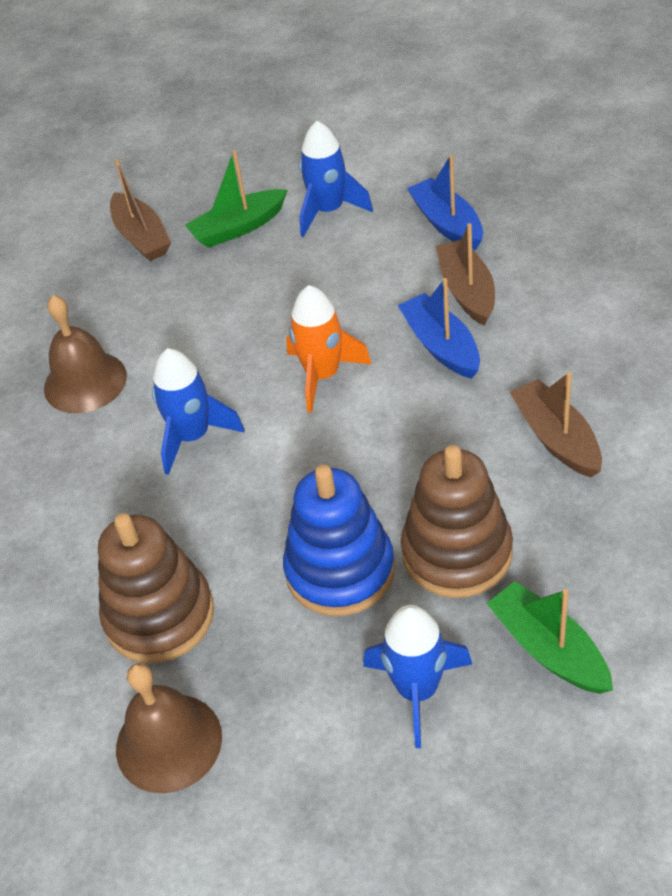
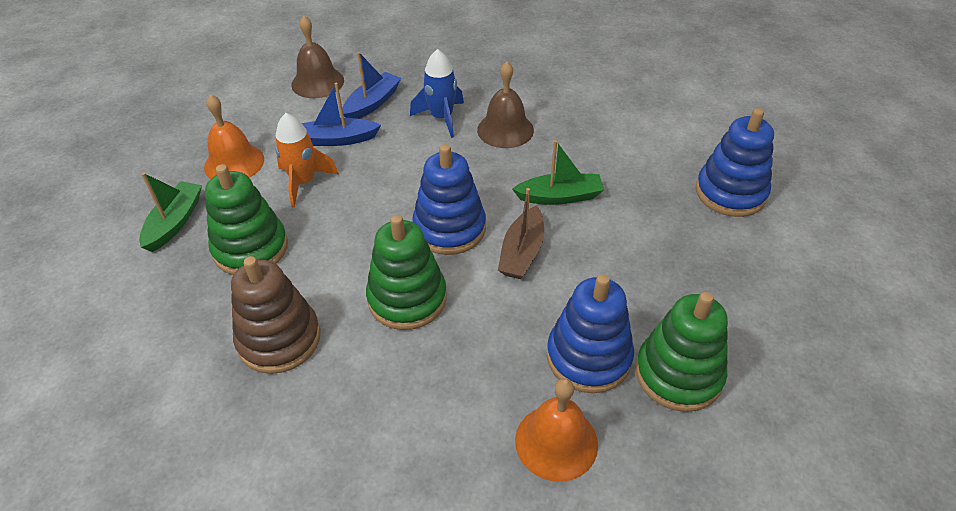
blue rocket: [152,348,244,475] [299,121,373,237] [363,605,472,748] = 3 -> [410,49,464,138] = 1
blue stacking toy: [283,465,395,616] = 1 -> [412,144,486,255] [547,274,634,393] [696,108,774,217] = 3
brown boat: [110,159,171,261] [436,223,495,326] [509,372,602,477] = 3 -> [498,188,544,279] = 1
brown stacking toy: [98,513,214,663] [401,445,513,598] = 2 -> [231,256,320,374] = 1
green stacking toy: none = 0 -> [205,164,288,275] [366,215,447,330] [635,292,728,412] = 3
orange bell: none = 0 -> [204,94,264,179] [515,378,598,482] = 2

